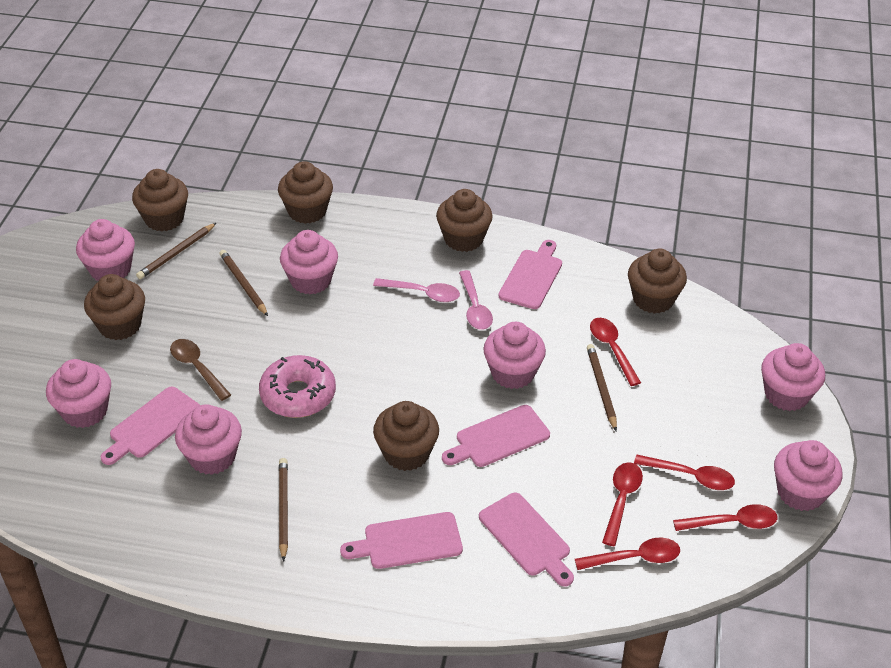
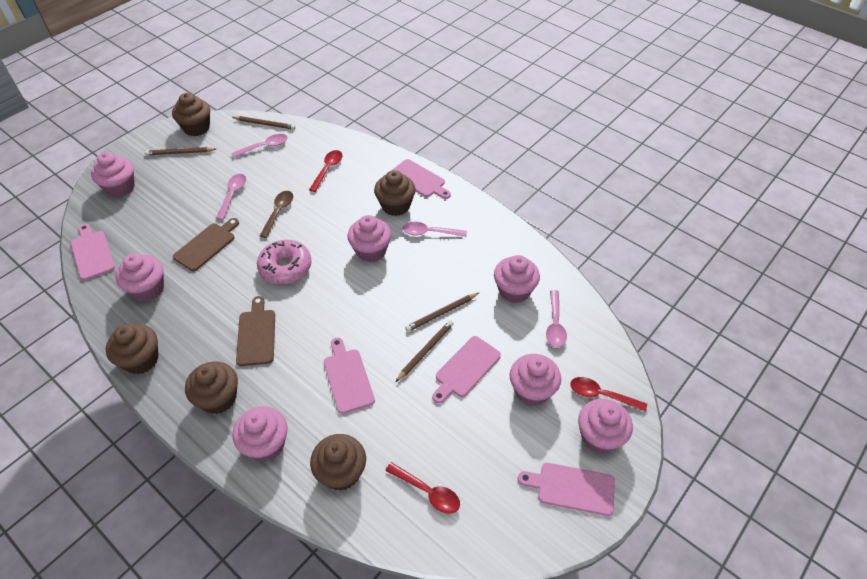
brown cupcake: [84,274,145,340] [132,169,188,232] [278,161,333,224] [373,401,439,471] [436,189,493,252] [628,249,687,314] = 6 -> [106,324,159,374] [172,93,210,136] [185,362,238,414] [310,434,366,491] [374,170,416,216] = 5
brown cutting board: none = 0 -> [173,218,239,271] [236,296,275,366] = 2
pink spoon: [373,278,460,302] [459,270,493,330] = 2 -> [216,174,246,220] [231,134,287,158] [403,222,467,237] [546,290,567,347] = 4
red spoon: [575,538,680,570] [590,318,641,386] [602,462,643,546] [634,455,735,490] [673,504,778,531] = 5 -> [309,150,342,192] [385,462,460,514] [570,377,647,412] = 3

